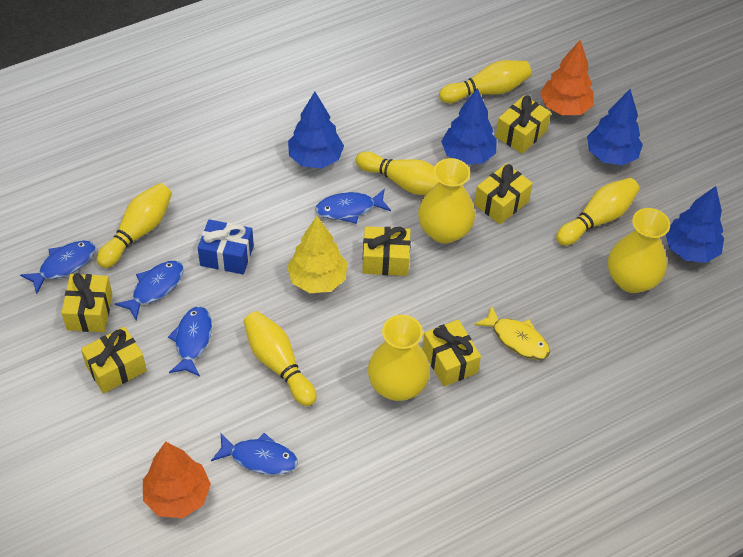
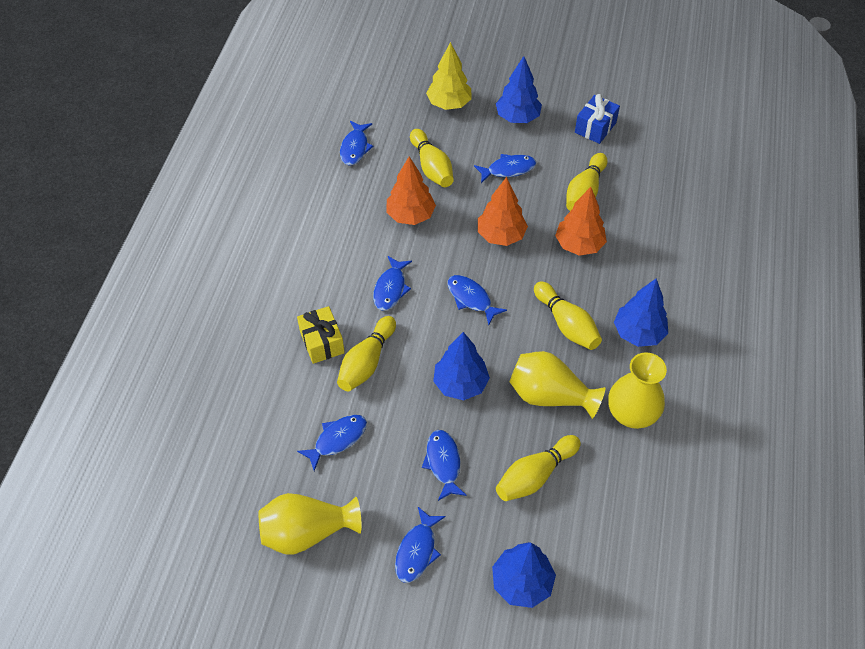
blue fish: [20,240,96,294] [115,261,184,321] [168,306,212,377] [211,432,298,475] [315,189,391,224] = 5 -> [297,415,367,471] [340,121,373,165] [373,256,412,311] [395,507,446,583] [422,430,467,501] [447,275,507,325] [474,154,536,183] = 7
orange tree: [143,442,211,518] [540,40,594,115] = 2 -> [386,157,436,225] [478,177,528,246] [555,187,607,256] = 3
yellow fish: [474,305,550,360] = 1 -> none = 0
yellow gift: [61,273,112,332] [81,327,147,393] [362,226,411,276] [422,319,481,386] [474,163,533,224] [496,95,551,154] = 6 -> [297,306,345,364] = 1

